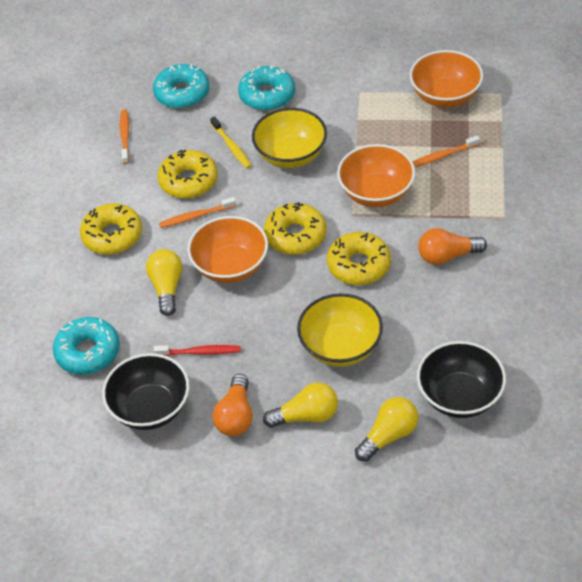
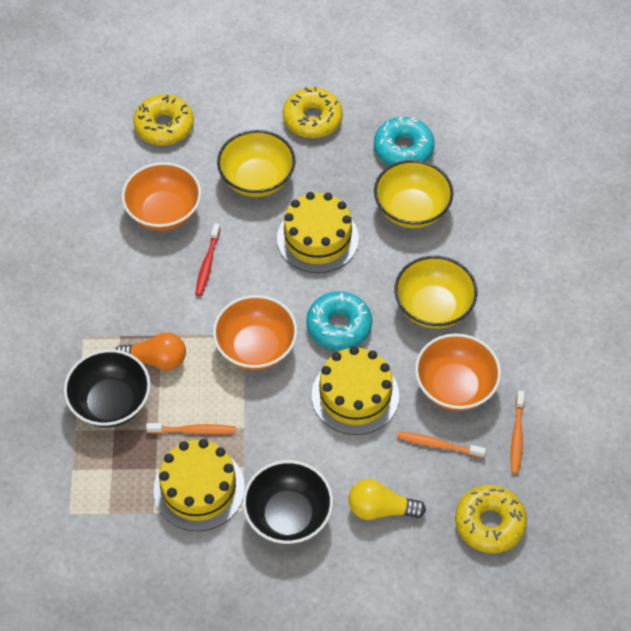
orange light bulb: [213,374,253,436] [418,228,487,265] = 2 -> [115,332,186,370] = 1
turquoise donut: [53,317,120,375] [153,64,210,108] [238,66,295,111] = 3 -> [306,291,372,351] [374,117,435,165] = 2
yellow bowl: [252,108,327,168] [297,293,383,367] = 2 -> [217,130,296,197] [374,160,453,228] [395,256,478,329] = 3
yellow cake: none = 0 -> [153,439,245,531] [277,192,359,273] [312,346,399,435] = 3
yellow donut: [80,203,142,255] [157,150,218,199] [264,202,326,255] [327,232,391,285] = 4 -> [133,94,194,145] [283,87,343,138] [455,485,527,553] = 3
yellow light bulb: [146,249,183,316] [263,383,338,428] [355,397,418,462] = 3 -> [348,479,426,520] = 1
yellow toothbrush: [210,116,252,169] = 1 -> none = 0

